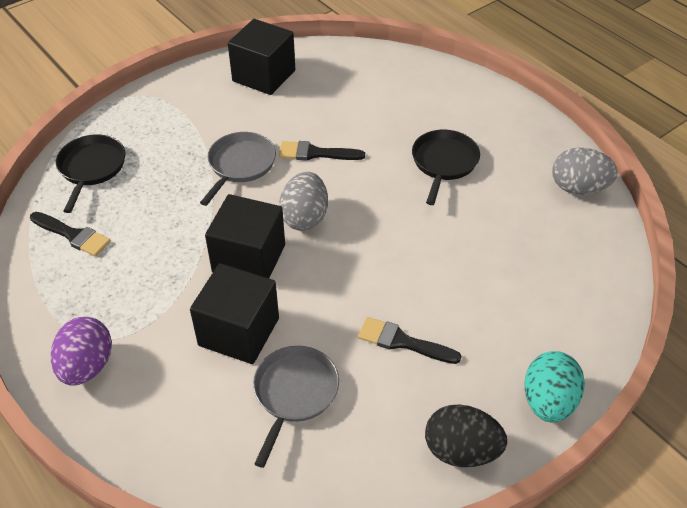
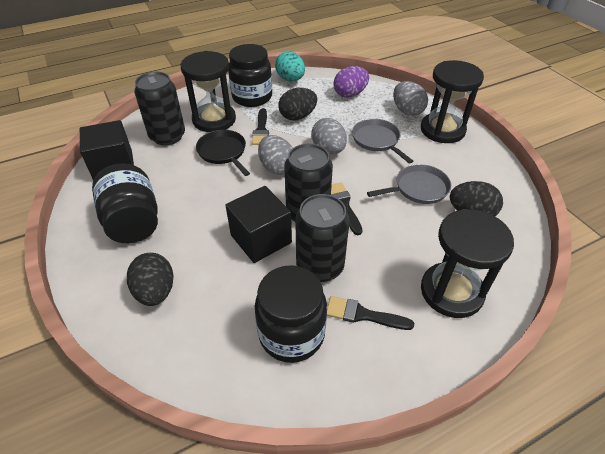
black can: none = 0 -> [134,72,185,146] [284,143,333,222] [295,194,350,282] = 3
black cube: [190,263,279,364] [205,194,285,278] [228,19,295,95] = 3 -> [80,120,134,180] [225,186,292,263] = 2
black egg: [425,404,507,467] = 1 -> [127,253,174,306] [279,88,317,121] [450,181,503,216] = 3
black hourglass: none = 0 -> [181,51,236,132] [421,60,484,143] [421,209,514,318] = 3
black jar: none = 0 -> [92,164,158,243] [228,44,272,107] [255,265,327,363] = 3
black pan: [56,134,125,213] [412,130,480,205] = 2 -> [196,130,250,176] = 1
grey egg: [279,172,328,231] [552,148,618,195] = 2 -> [258,135,293,175] [311,118,347,154] [393,81,428,116] = 3

